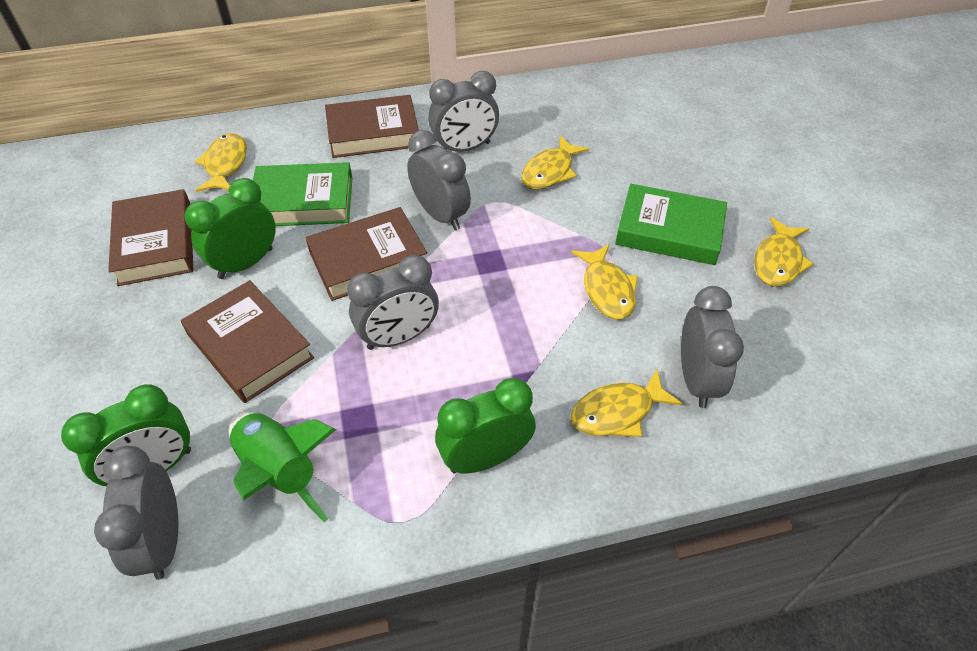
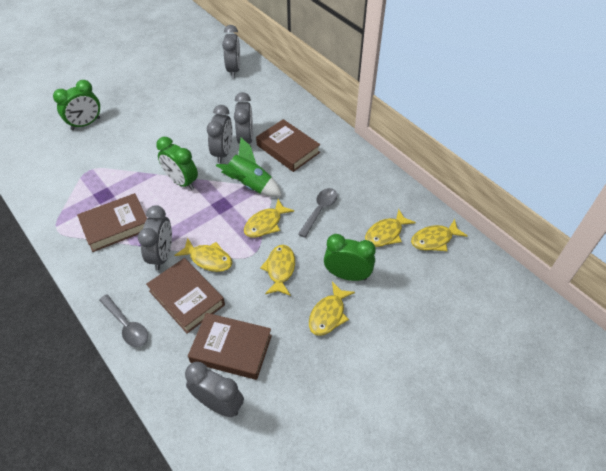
green book: [253,162,352,226] [615,184,727,265] = 2 -> none = 0
grey spoon: none = 0 -> [99,294,148,347] [298,188,337,238] = 2
yellow fish: [195,133,247,192] [522,136,589,189] [571,244,638,319] [571,369,682,437] [754,217,814,287] = 5 -> [174,238,232,272] [244,199,294,238] [260,245,295,296] [309,282,355,336] [365,209,416,247] [411,219,468,251] = 6

